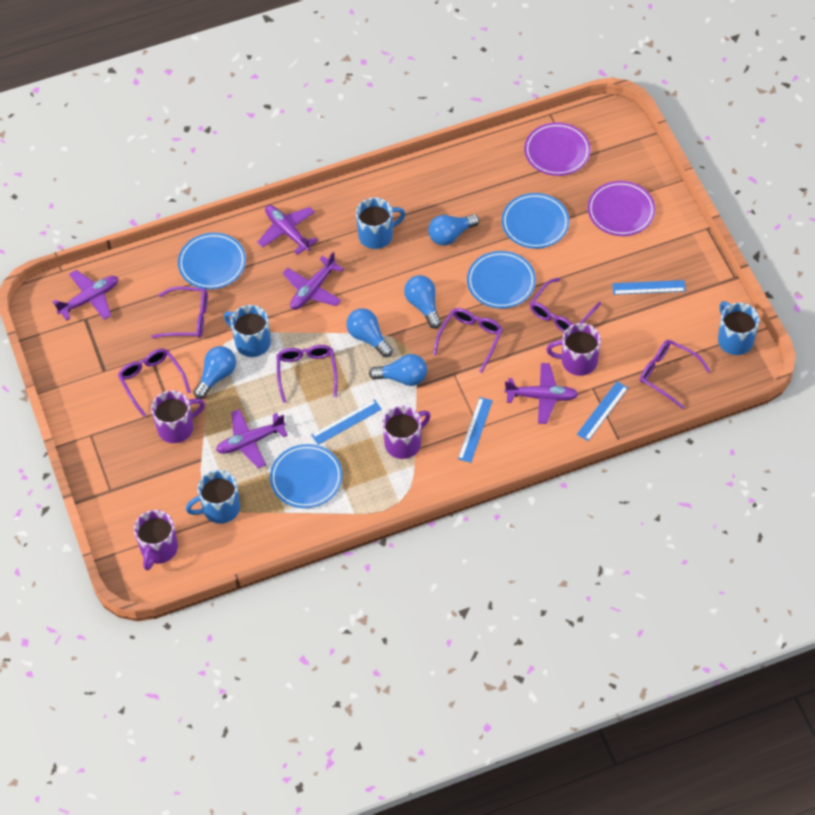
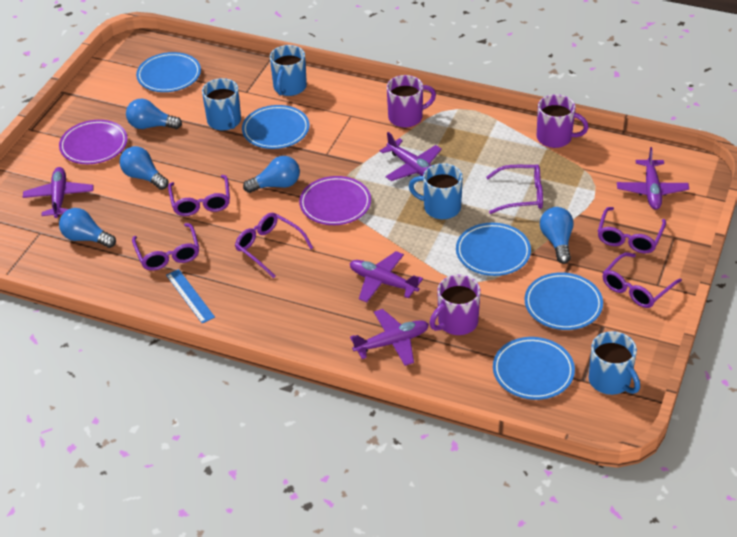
blue plate: [178,233,246,289] [270,444,343,508] [467,251,536,309] [502,193,569,249] = 4 -> [136,52,201,92] [242,105,309,149] [456,223,531,276] [493,337,575,400] [525,273,603,330] = 5
blue ruler: [311,399,382,445] [458,397,493,463] [577,381,628,441] [612,280,686,295] = 4 -> [166,269,215,324] = 1
purple mug: [134,510,178,571] [151,390,205,443] [382,406,431,459] [546,323,601,376] = 4 -> [387,75,436,128] [429,275,481,335] [537,94,589,148] = 3

